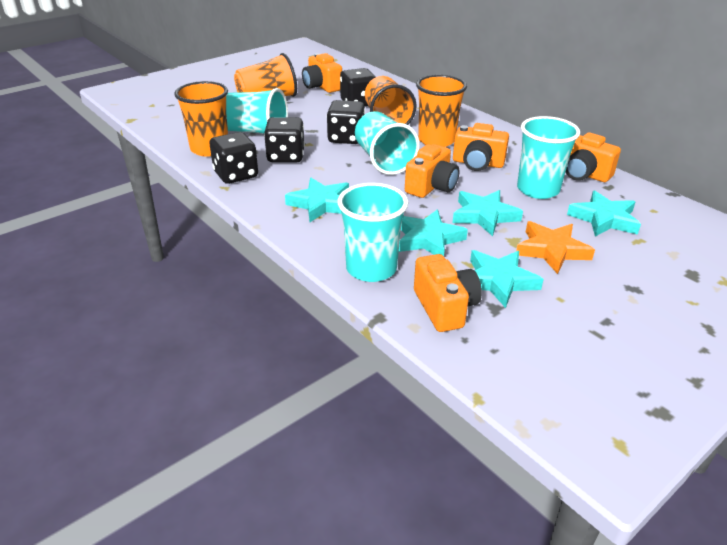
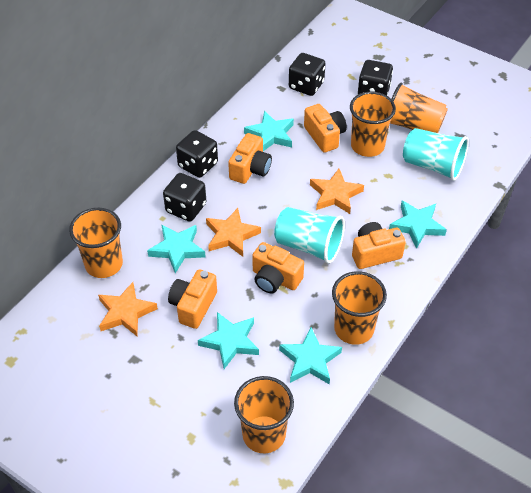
orange cup: [174,81,228,157] [234,53,297,97] [365,76,416,125] [416,75,467,147] = 4 -> [69,208,123,278] [234,376,294,453] [332,271,387,345] [350,92,396,157] [390,83,448,133] = 5
orange star: [516,221,595,274] = 1 -> [98,282,158,336] [206,208,261,257] [310,169,364,214] = 3
turquoise cup: [226,88,288,134] [337,183,408,282] [355,111,420,175] [517,116,580,199] = 4 -> [274,207,345,264] [403,128,469,181] = 2

